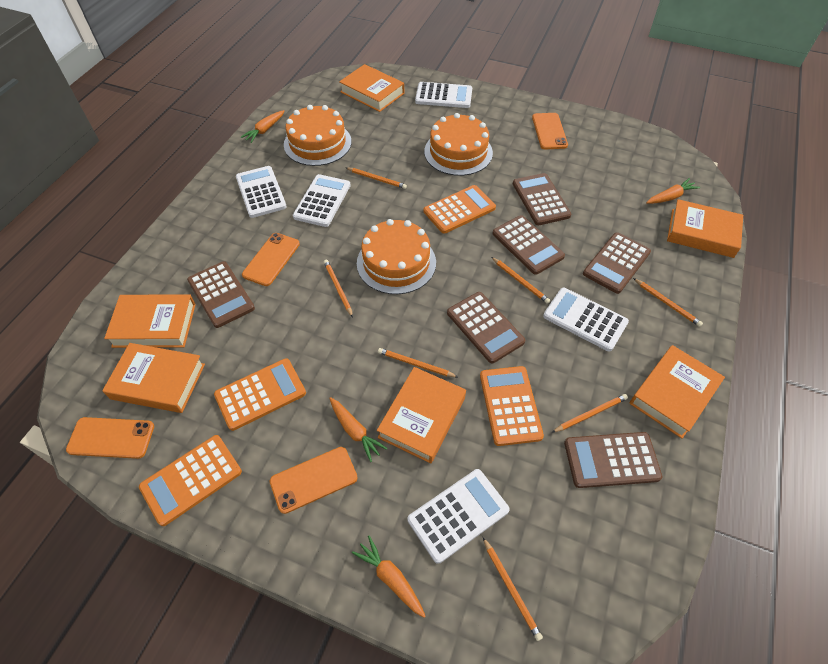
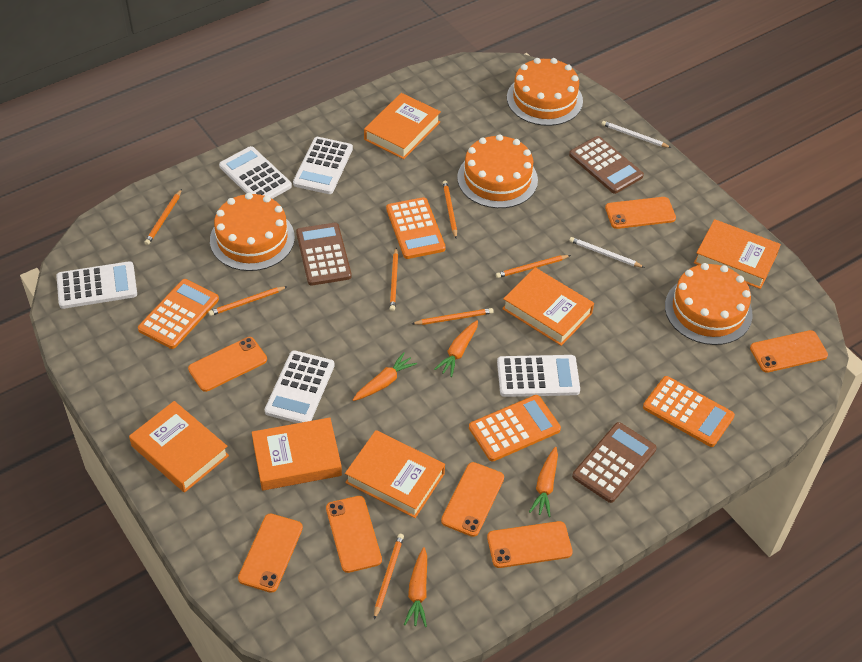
brown calculator: [187,261,255,328] [447,292,525,363] [492,215,565,275] [513,173,571,225] [564,432,662,488] [583,232,651,294] = 6 -> [296,223,352,286] [569,136,644,194] [572,422,657,503] = 3
orange cake: [284,105,351,166] [357,219,436,294] [424,113,493,176] = 3 -> [210,193,295,271] [457,134,538,208] [507,58,583,126] [665,263,753,345] = 4
orange phone: [66,417,154,459] [242,233,300,286] [270,447,358,514] [532,113,568,150] = 4 -> [188,337,267,392] [238,514,303,593] [326,496,382,573] [441,462,504,537] [487,521,573,568] [605,197,676,229] [750,330,828,373] = 7
white pencil: none = 0 -> [569,237,645,268] [602,121,671,148] = 2

